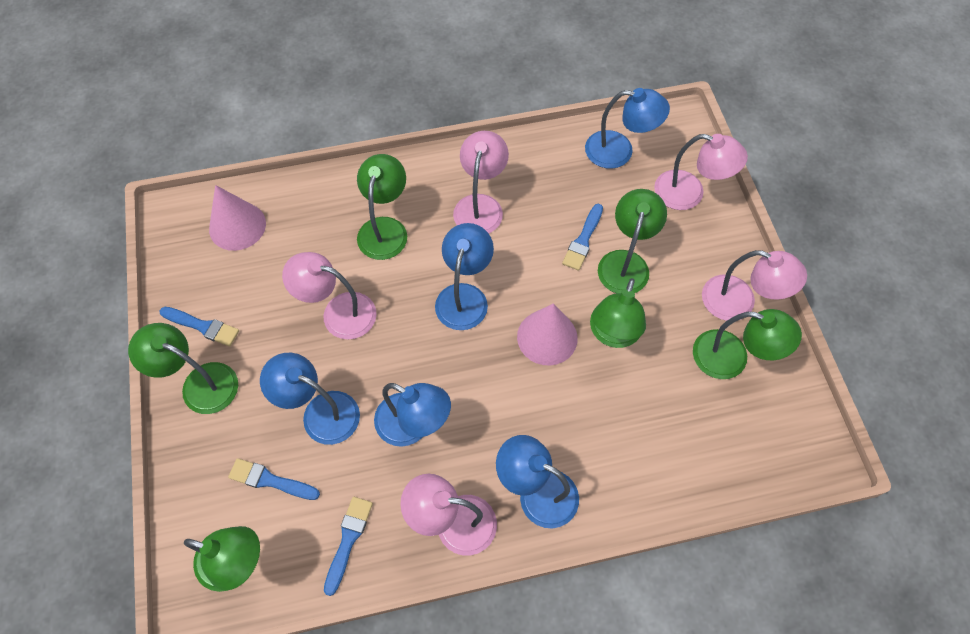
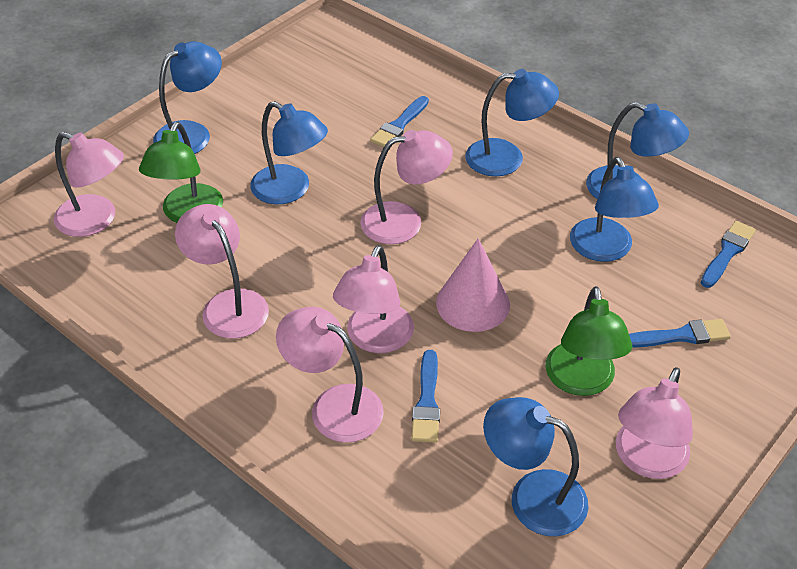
blue lamp: [260,353,360,445] [374,383,451,447] [435,223,494,330] [496,435,579,528] [585,88,670,169] = 5 -> [153,41,222,154] [250,101,328,205] [465,69,559,177] [483,397,589,536] [570,157,659,262] [586,102,689,199] = 6
green lamp: [128,323,238,414] [184,526,260,592] [357,154,407,260] [590,278,646,348] [598,189,667,293] [693,309,802,379] = 6 -> [139,122,223,223] [545,286,632,396] = 2
pink cone: [209,185,266,251] [517,303,578,366] = 2 -> [436,238,510,332] = 1
pink lamp: [282,252,377,339] [400,474,497,556] [453,131,509,233] [654,134,748,210] [702,250,807,321] = 5 -> [54,132,124,237] [175,204,269,339] [276,307,384,443] [333,245,414,353] [360,130,453,244] [616,367,693,479] = 6

